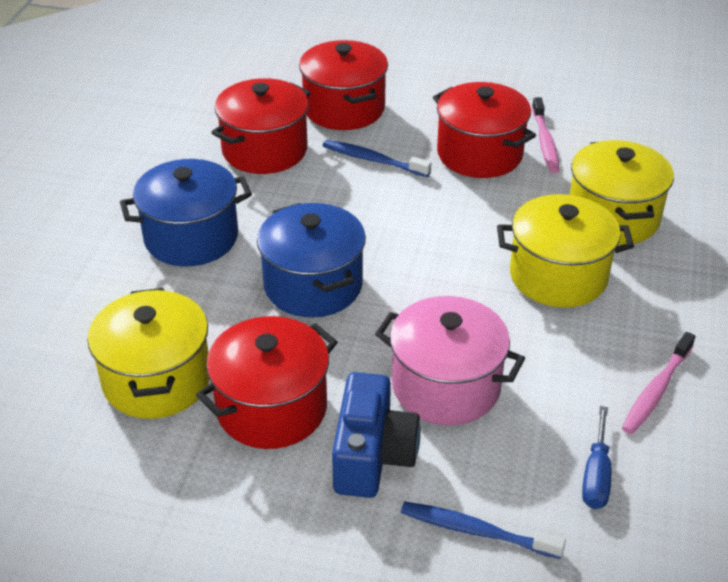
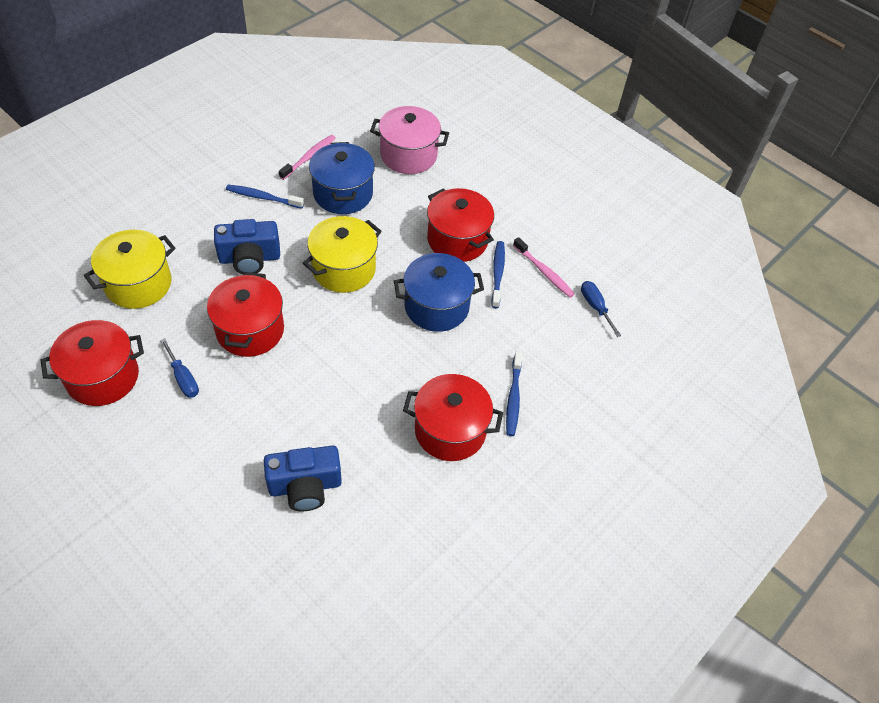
blue camera: [332,372,421,498] = 1 -> [214,219,280,274] [264,446,342,511] = 2
blue screwdriver: [582,406,611,509] = 1 -> [160,338,199,398] [581,281,621,337] = 2
blue toothbrush: [323,140,431,177] [401,501,566,559] = 2 -> [226,185,304,209] [491,241,505,308] [506,352,522,436] = 3
yellow pot: [87,288,210,419] [497,194,634,308] [570,140,674,245] = 3 -> [84,229,176,309] [303,216,382,293] = 2

